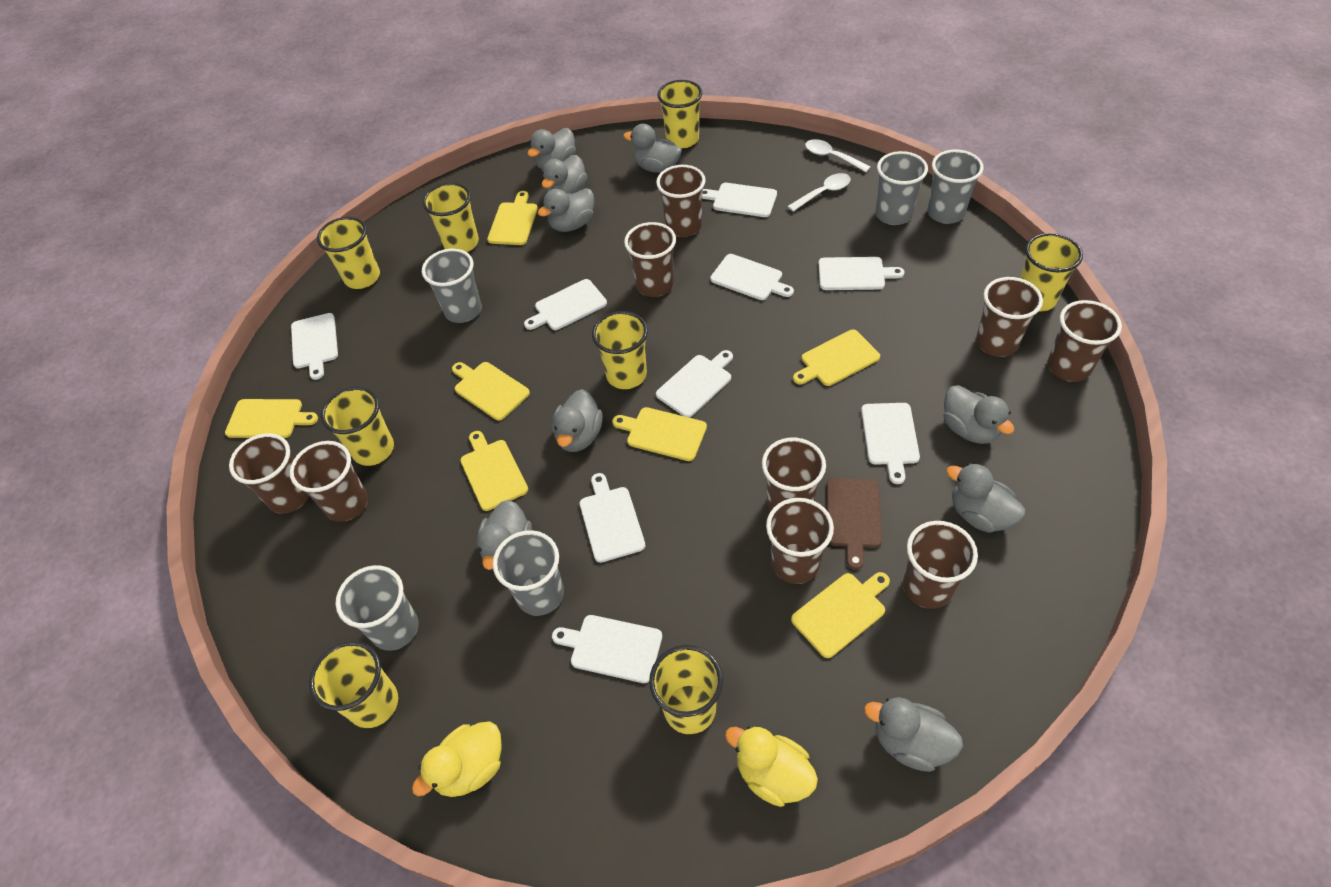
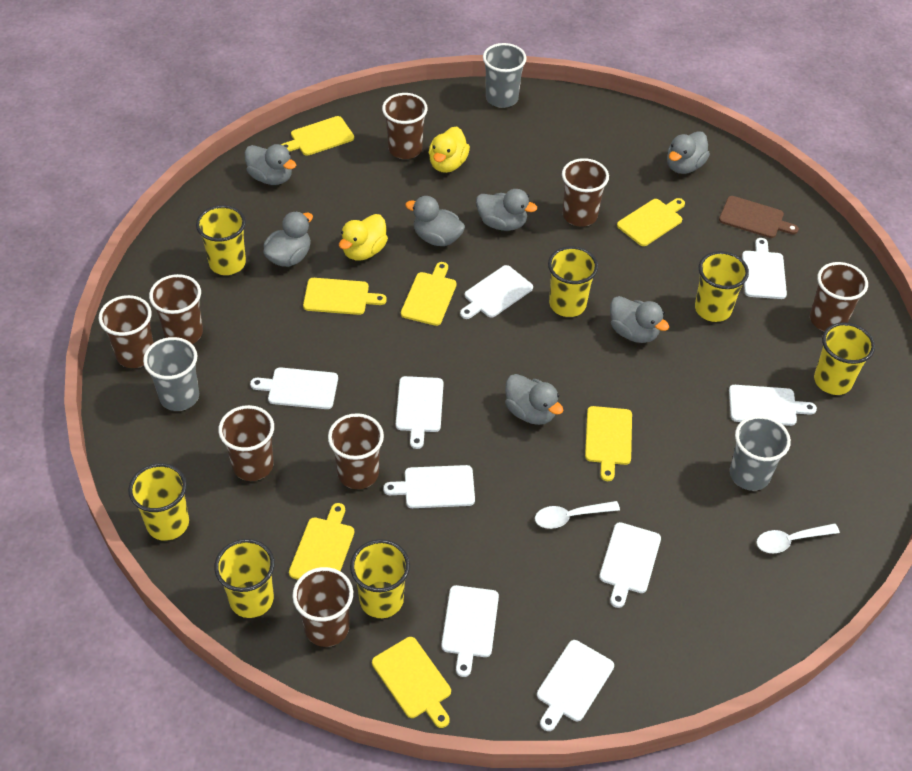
brown cup: [229,433,309,514] [290,441,368,522] [624,222,676,297] [656,165,706,237] [762,438,826,512] [766,498,834,584] [903,521,978,609] [976,277,1043,357] [1048,300,1122,382] = 9 -> [99,295,154,368] [149,274,203,344] [218,405,274,481] [292,567,353,647] [328,413,384,489] [382,93,428,159] [562,158,609,227] [810,262,868,331] = 8
grey cup: [335,565,419,651] [422,249,482,323] [493,530,564,616] [876,151,928,225] [928,149,983,224] = 5 -> [143,337,199,411] [483,43,527,108] [730,415,791,491] = 3
grey duck: [477,500,532,570] [528,128,576,170] [538,188,594,232] [542,155,587,194] [552,389,603,452] [623,124,682,173] [864,697,963,772] [943,385,1014,444] [946,463,1026,533] = 9 -> [245,144,296,185] [263,211,313,267] [405,196,465,246] [476,189,537,231] [505,374,563,425] [610,296,669,343] [667,131,710,174] = 7
yellow cup: [309,641,398,728] [317,217,380,289] [321,387,394,466] [422,183,479,252] [592,311,648,389] [649,645,723,734] [657,80,702,149] [1020,233,1083,312] = 8 -> [128,463,189,541] [196,205,246,275] [214,539,275,618] [350,539,410,618] [548,246,598,317] [695,251,749,322] [814,322,875,395] = 7

